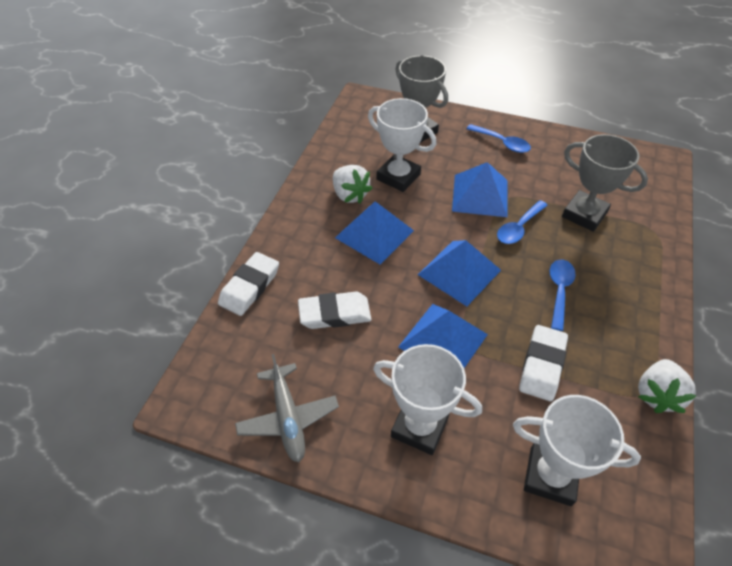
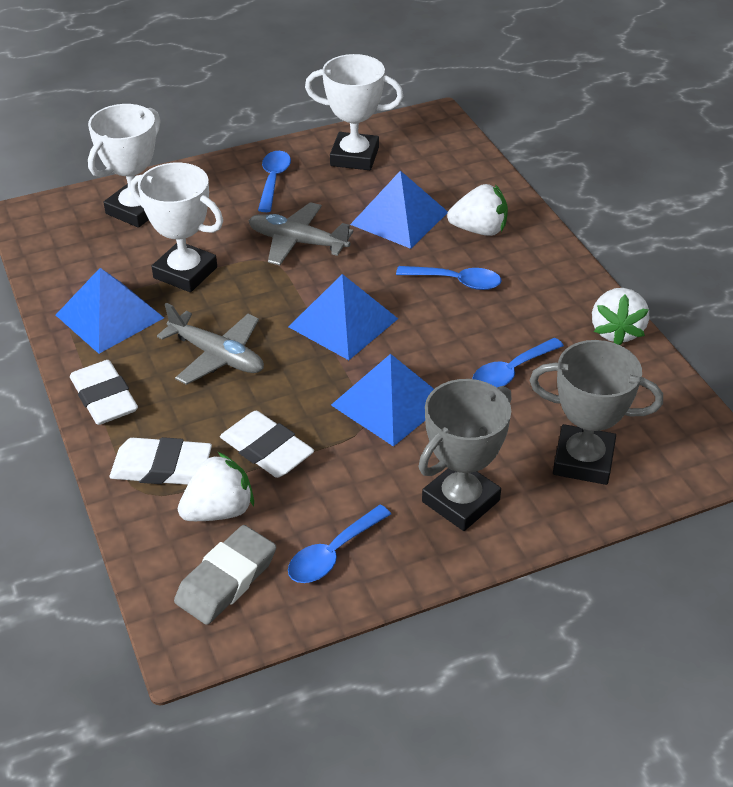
blue spoon: [467,124,531,153] [497,200,548,244] [550,259,576,331] = 3 -> [258,151,291,212] [288,505,391,583] [396,266,502,290] [472,338,564,387] = 4
grey eraser: none = 0 -> [174,525,276,625] = 1
grey plane: [235,354,339,462] = 1 -> [157,303,264,385] [248,202,353,265] = 2
white strawberry: [333,165,373,204] [638,359,697,413] = 2 -> [178,452,254,521] [447,184,508,236] [592,288,649,345] = 3

